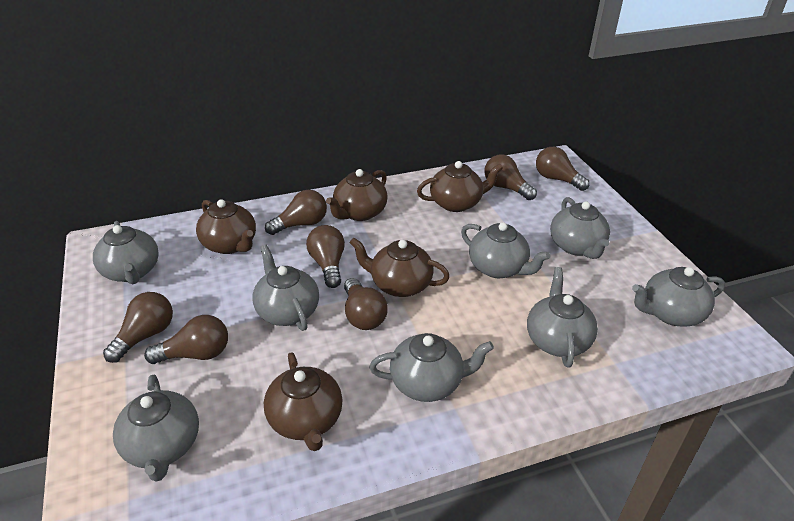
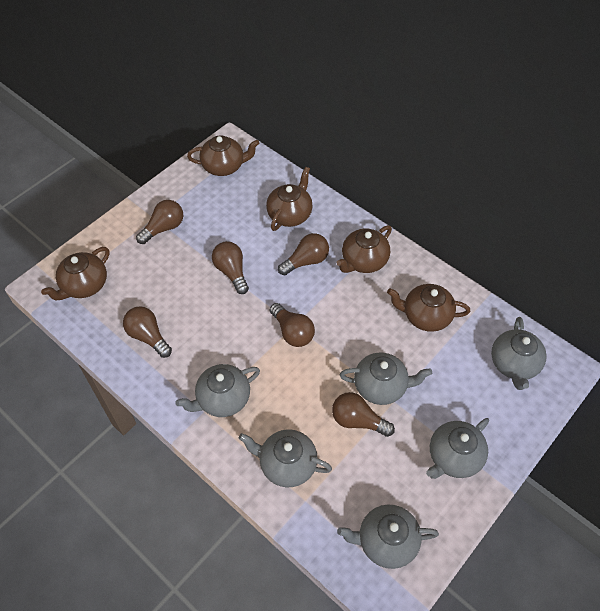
brown light bulb: [103,292,173,363] [144,315,228,364] [265,190,327,235] [306,225,345,288] [344,278,388,330] [484,154,537,200] [536,147,590,191] = 7 -> [123,306,172,358] [136,200,183,244] [212,241,249,294] [270,303,315,347] [278,233,329,276] [332,392,395,437] = 6
grey teapot: [93,221,159,284] [113,375,199,482] [253,244,319,331] [369,333,494,402] [461,222,550,278] [527,267,598,368] [550,197,610,259] [632,267,725,327] = 8 -> [175,364,260,417] [239,429,332,487] [337,505,439,569] [340,353,432,405] [426,418,489,479] [491,317,546,390] = 6

